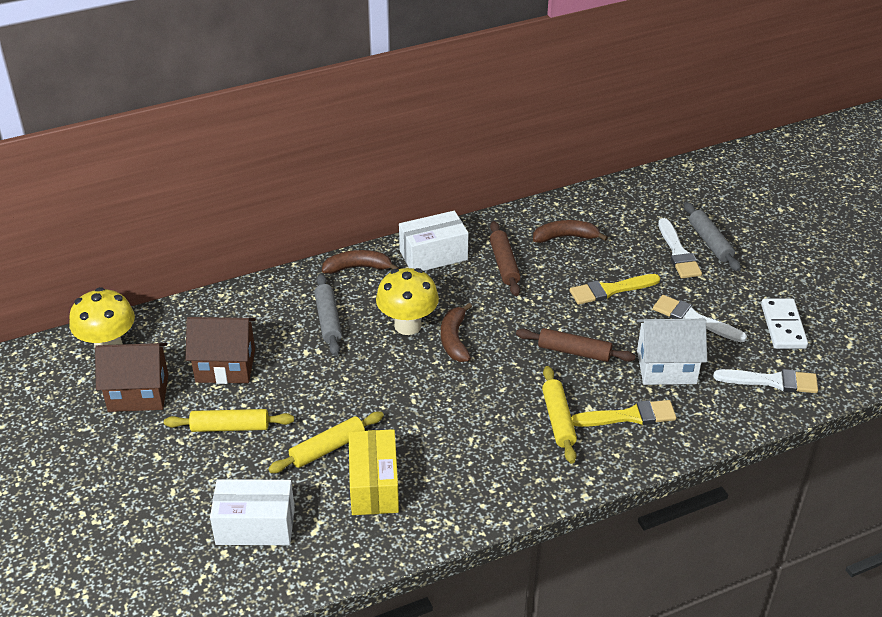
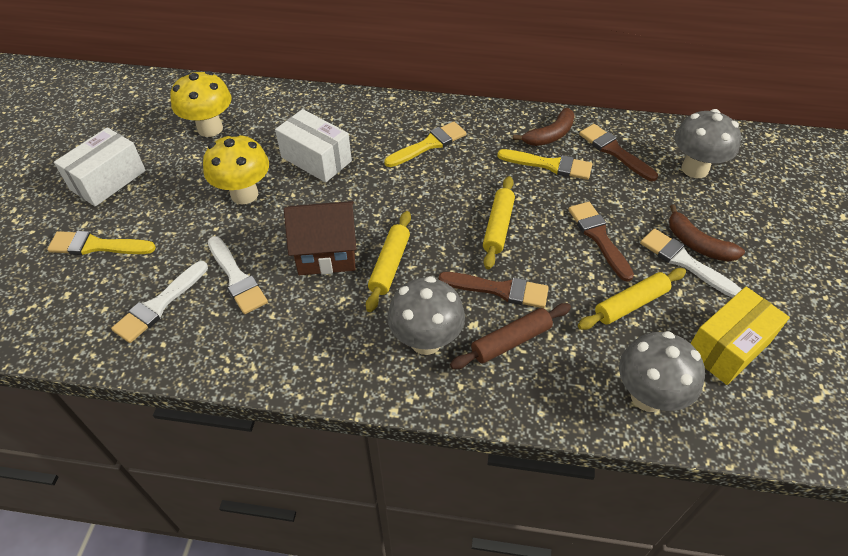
brown banana: [322,250,399,274] [441,303,472,362] [533,220,608,243] = 3 -> [513,108,575,146] [669,204,745,262] = 2
brown brush: none = 0 -> [438,272,549,308] [568,202,634,282] [579,124,658,181] = 3
brown house: [95,343,169,412] [185,317,256,384] = 2 -> [284,201,356,275] = 1
brown rolling pin: [490,221,521,296] [516,328,636,362] = 2 -> [450,303,571,369] = 1
grey mushroom: none = 0 -> [387,276,465,355] [619,331,705,412] [675,109,741,178] = 3
grey rolling pin: [314,273,342,356] [684,202,741,271] = 2 -> none = 0
white domino: [761,298,808,349] = 1 -> none = 0
white house: [637,319,707,385] = 1 -> none = 0
yellow brush: [570,274,660,305] [571,400,676,427] = 2 -> [47,231,156,255] [384,122,467,167] [497,149,592,180] = 3

